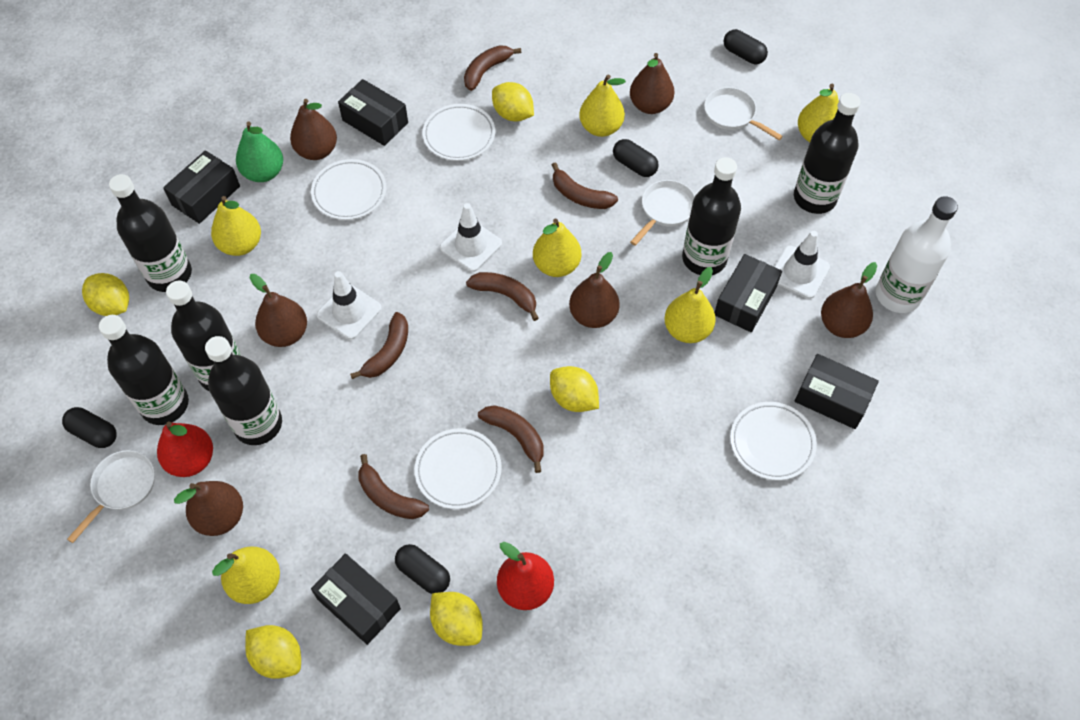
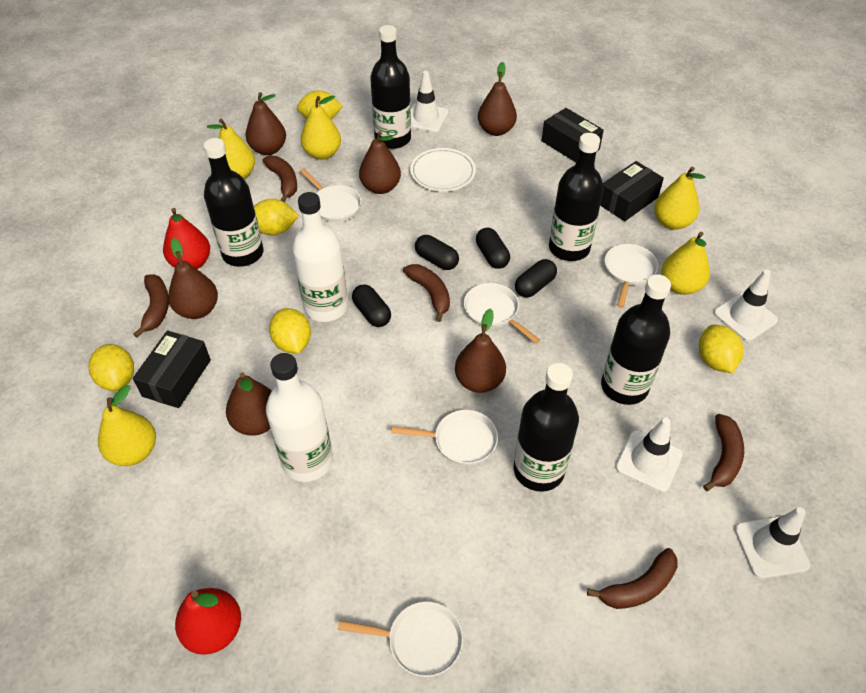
black bottle: [99,315,189,425] [109,174,192,292] [166,280,242,391] [205,336,282,445] [682,157,741,275] [794,93,861,214] = 6 -> [204,138,264,267] [370,25,411,149] [514,363,579,492] [549,133,604,261] [601,274,671,405] = 5
black box: [163,150,240,224] [311,553,401,645] [338,79,408,146] [714,254,782,332] [795,354,879,429] = 5 -> [133,331,211,408] [542,108,604,162] [600,161,664,221] = 3
brown banana: [350,312,408,379] [358,454,429,519] [464,45,521,91] [466,272,539,321] [478,405,543,473] [552,162,618,209] = 6 -> [133,274,169,338] [263,156,297,202] [403,264,450,322] [587,548,678,609] [703,414,744,491] = 5
green pear: [236,121,283,182] = 1 -> none = 0
white bottle: [876,196,958,313] = 1 -> [266,353,333,482] [292,192,348,322] = 2
white pan: [67,450,155,543] [630,180,695,246] [704,87,783,140] = 3 -> [300,168,361,222] [338,601,463,677] [391,410,498,466] [464,283,540,344] [605,244,658,308] = 5
white plate: [311,159,386,220] [415,428,502,509] [423,104,495,161] [730,402,817,480] = 4 -> [410,148,476,192] = 1
white traffic cone: [317,271,382,340] [440,203,502,272] [774,231,830,299] = 3 -> [411,71,449,133] [616,417,683,492] [714,270,778,341] [735,507,810,579] = 4
yellow pear: [211,196,261,256] [212,546,280,604] [533,219,581,277] [579,75,626,137] [664,267,716,343] [798,84,839,142] = 6 -> [98,385,156,466] [207,119,255,179] [301,95,341,160] [654,167,705,230] [661,232,710,295] = 5

